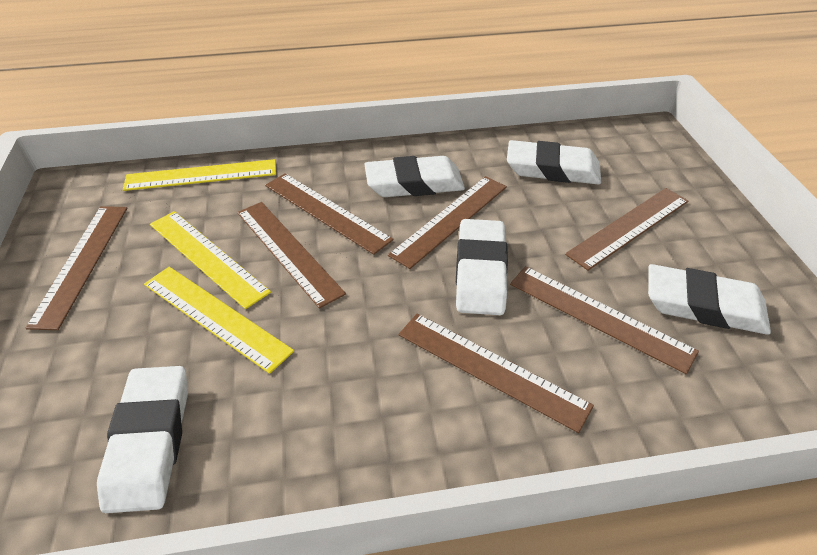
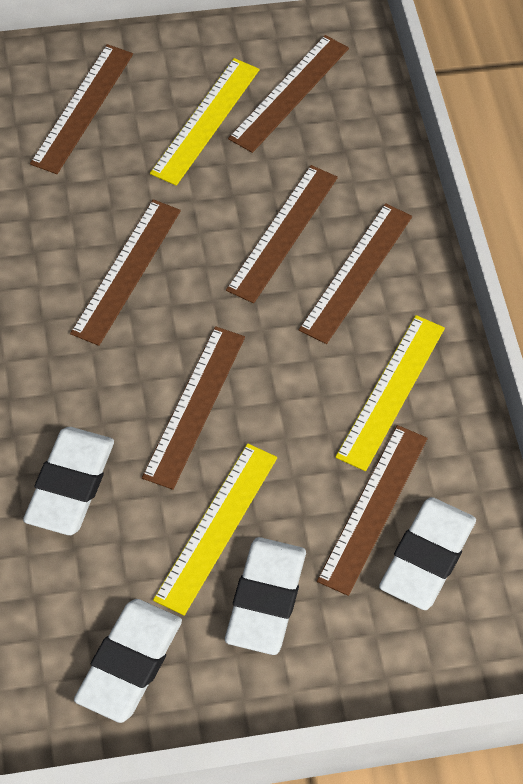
white eraser: [97,366,188,513] [364,156,465,197] [456,219,508,315] [507,140,601,185] [648,264,771,335] = 5 -> [23,427,114,535] [74,599,182,723] [225,537,306,655] [379,497,476,610] = 4

